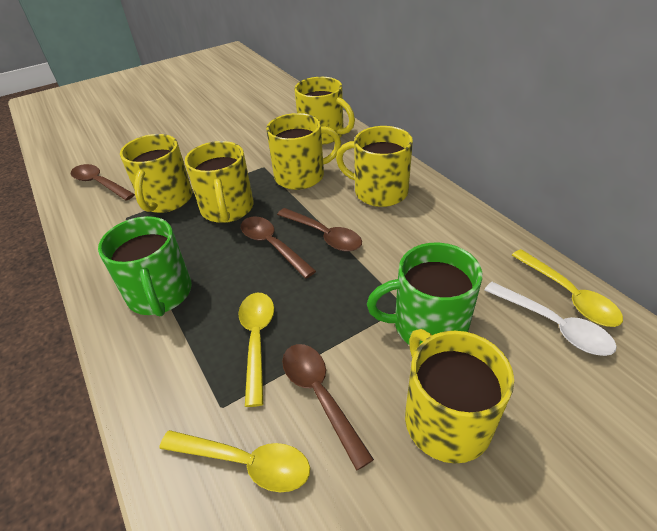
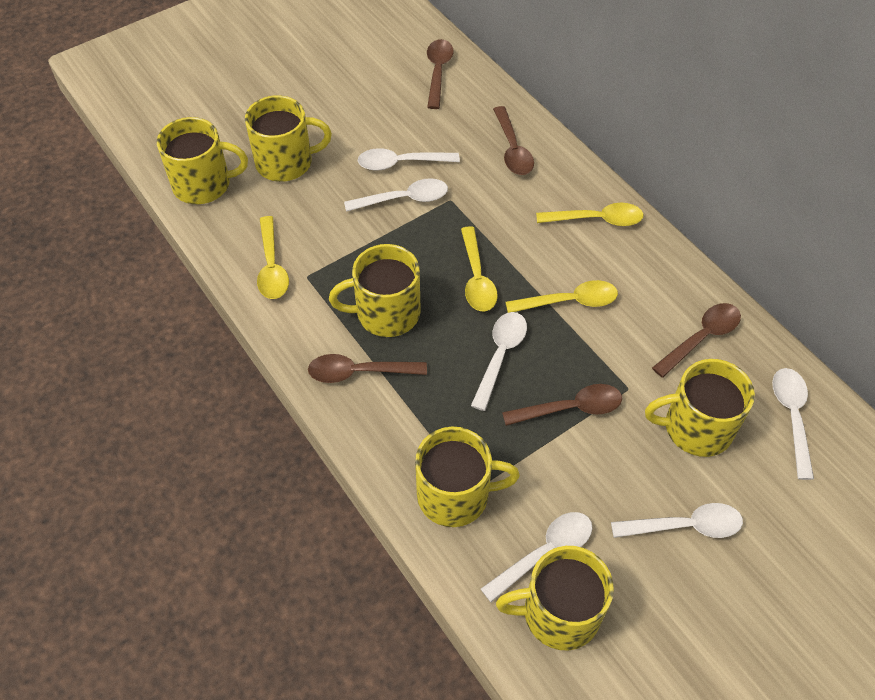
brown spoon: [71,164,135,201] [241,216,316,279] [277,208,362,251] [282,344,374,471] = 4 -> [308,354,427,383] [427,39,454,109] [493,106,534,175] [502,384,622,426] [652,303,741,378] = 5
green mug: [98,216,192,316] [367,243,482,345] = 2 -> none = 0
white spoon: [484,282,617,356] = 1 -> [344,178,448,212] [358,148,460,171] [471,312,527,411] [481,512,592,602] [611,503,743,538] [772,368,814,480] = 6
yellow spoon: [159,430,310,492] [239,293,274,407] [512,249,623,327] = 3 -> [257,216,289,299] [461,226,498,312] [506,280,618,313] [536,203,644,226] = 4

